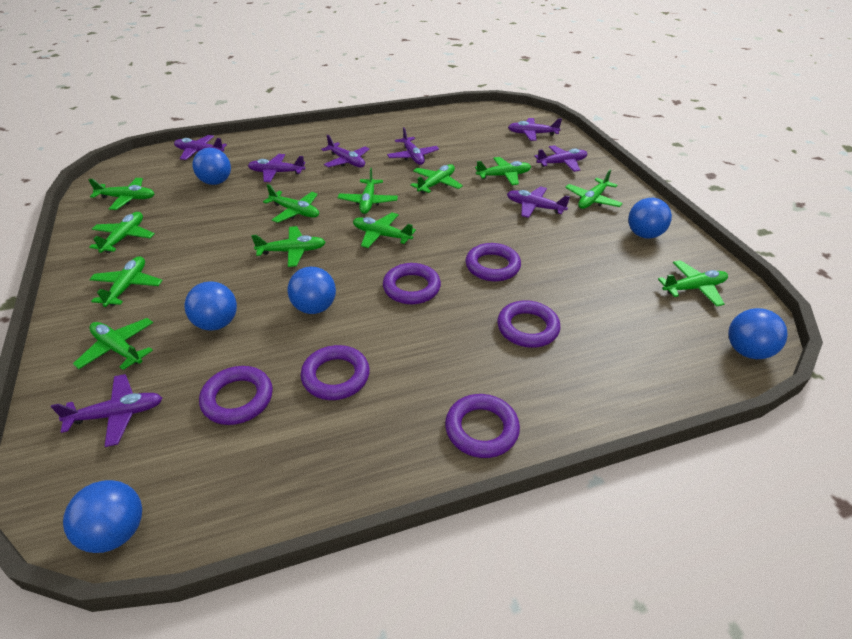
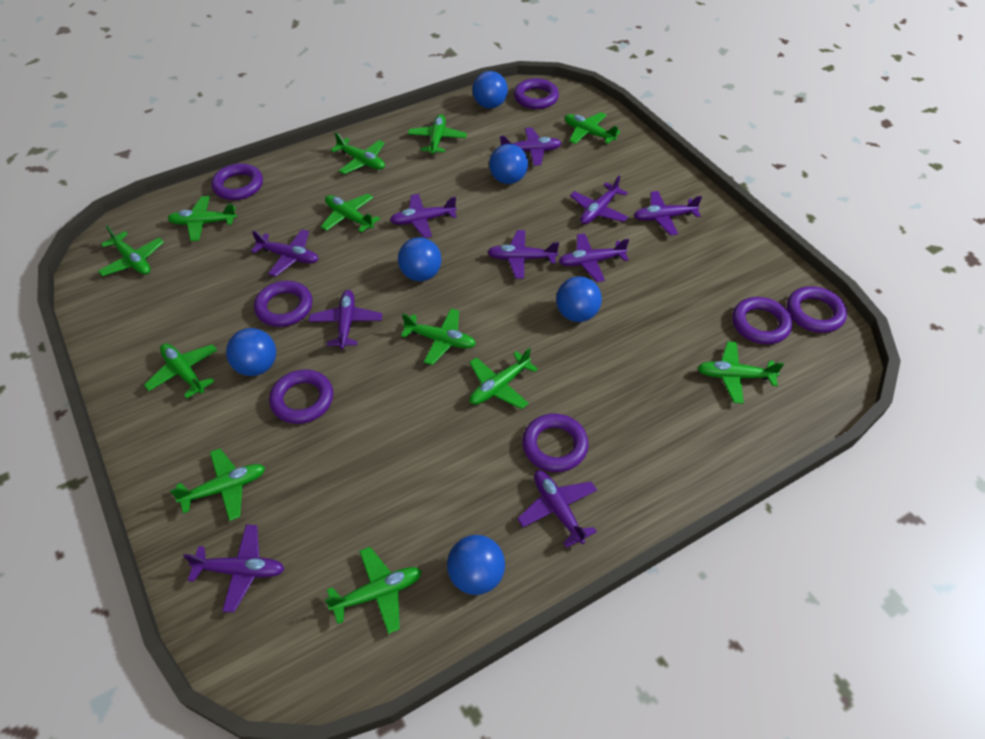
purple plane: [51,374,162,447] [174,135,227,160] [248,154,305,182] [321,134,370,167] [387,127,439,165] [507,186,570,218] [508,118,562,141] [534,145,588,172] = 8 -> [183,525,284,612] [251,229,319,277] [309,290,382,349] [390,194,457,238] [487,230,559,279] [500,128,562,166] [517,470,597,548] [558,233,629,282] [570,175,628,224] [633,191,702,236] = 10
purple ring: [199,366,273,425] [301,345,370,400] [383,263,441,304] [445,394,520,458] [465,243,521,282] [497,300,560,348] = 6 -> [211,163,263,200] [254,281,312,327] [269,369,333,424] [514,78,559,109] [522,414,589,472] [732,297,792,344] [787,286,847,333] = 7

